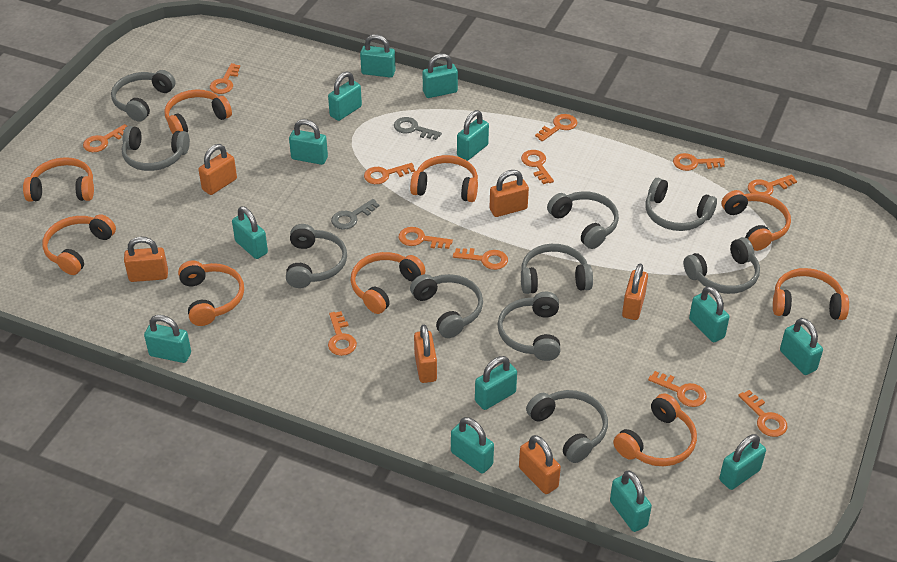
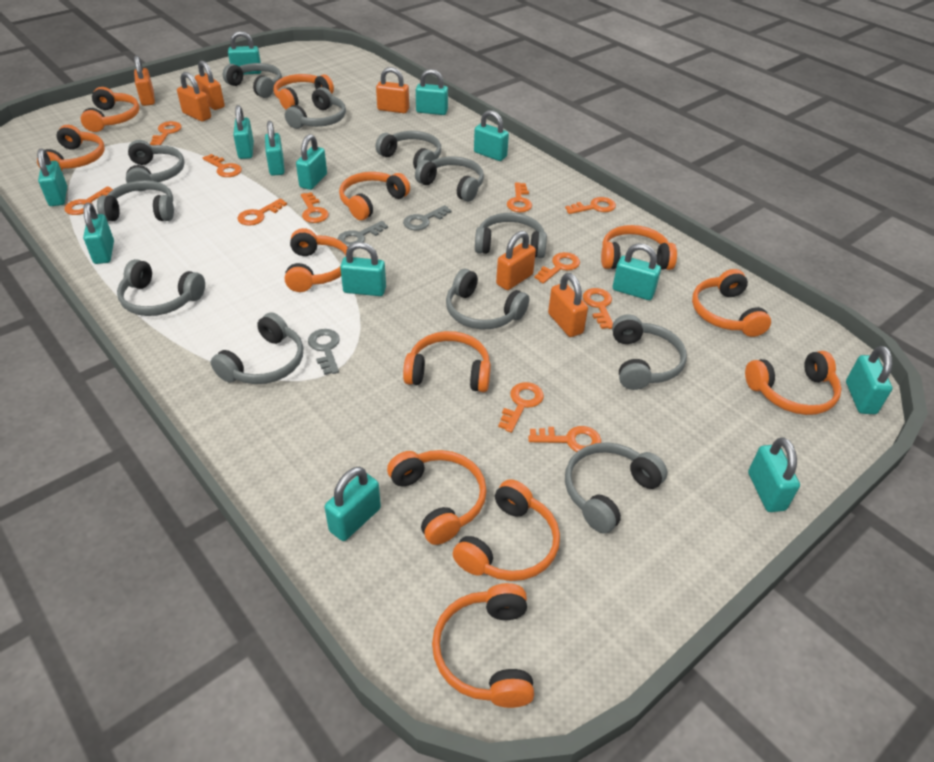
grey headphones: [111,70,175,122] [122,126,190,171] [286,224,347,288] [410,274,483,338] [497,292,560,361] [521,244,593,294] [526,390,608,463] [547,191,619,249] [646,178,717,231] [684,237,760,294] = 10 -> [97,180,174,222] [117,259,205,316] [126,140,185,191] [211,312,303,384] [223,63,282,98] [285,87,346,129] [375,131,441,169] [415,157,484,202] [446,269,529,329] [475,213,547,258] [565,442,668,534] [612,314,687,390] = 12
grey key: [331,199,379,230] [394,117,442,140] = 2 -> [308,329,340,375] [338,221,388,247] [403,205,451,230] = 3
orange headphones: [23,157,94,202] [42,214,116,275] [164,90,232,134] [178,260,244,326] [351,252,426,314] [410,155,478,202] [613,393,697,466] [722,190,791,251] [773,268,849,320] = 9 -> [37,125,105,171] [81,87,139,132] [274,74,334,109] [285,228,348,292] [339,172,410,220] [387,450,487,545] [403,331,491,392] [432,583,534,708] [453,479,560,581] [601,225,677,270] [692,269,771,337] [745,351,841,415] = 12
orange key: [83,124,127,152] [210,63,240,94] [328,311,357,356] [364,163,415,184] [399,227,453,249] [453,248,508,270] [521,150,554,184] [535,114,577,141] [648,371,707,407] [673,153,725,171] [738,390,788,437] [748,174,797,196] = 12 -> [64,186,113,215] [150,121,182,145] [203,154,242,177] [237,199,287,226] [301,192,329,223] [498,382,544,433] [507,182,532,212] [528,426,601,452] [534,252,580,284] [565,197,616,214] [583,288,613,329] = 11

